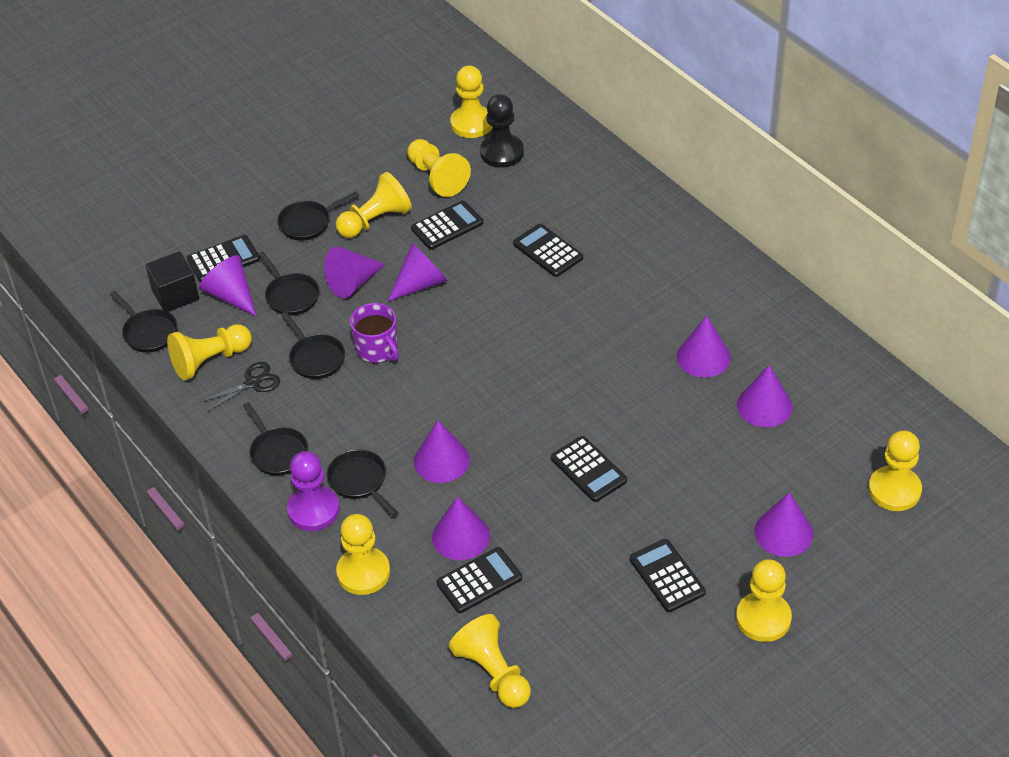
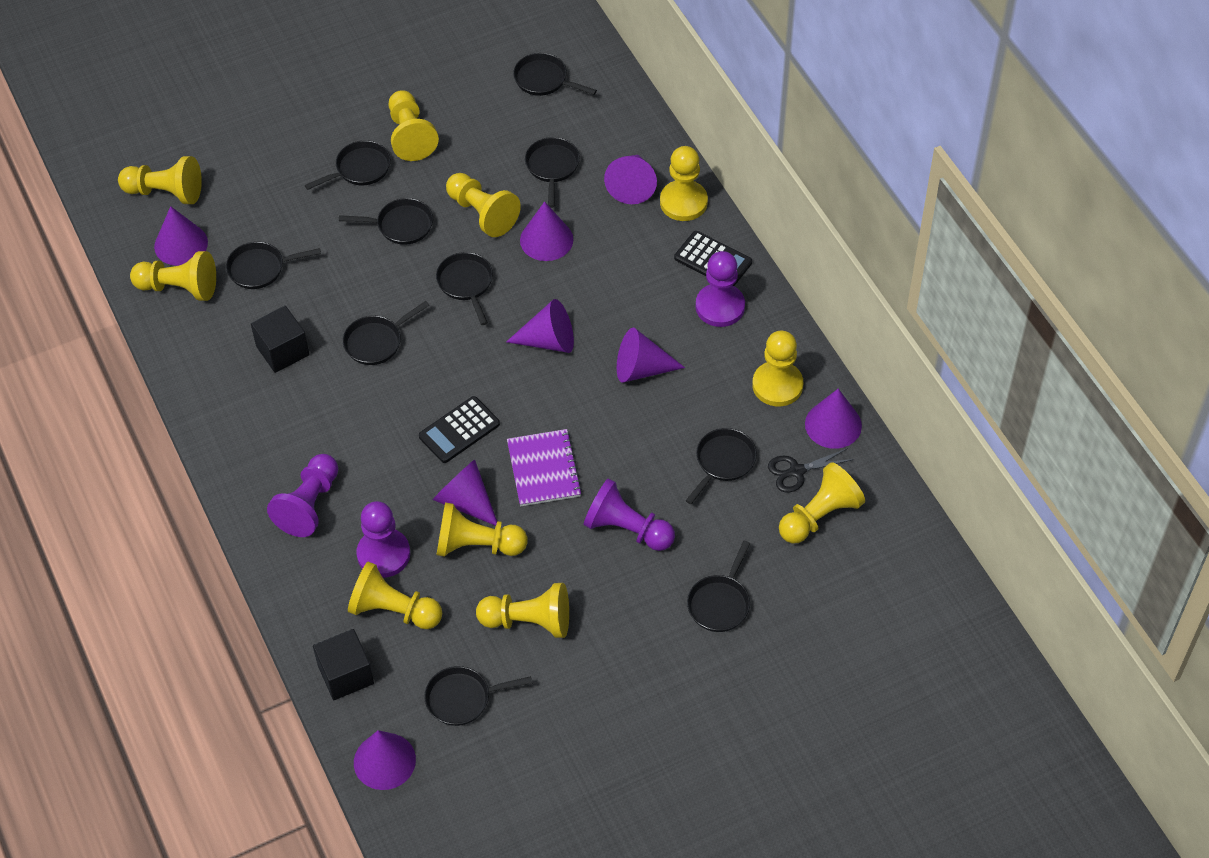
black calculator: [187,235,260,282] [411,201,483,250] [436,547,522,613] [513,224,583,277] [551,436,627,502] [629,539,706,612] = 6 -> [419,396,500,463] [674,231,752,286] = 2
black cube: [145,251,199,312] = 1 -> [251,306,310,373] [313,629,374,700] = 2
black pan: [110,291,178,353] [243,402,308,476] [258,252,319,316] [277,191,359,241] [281,312,345,379] [327,449,398,517] = 6 -> [226,242,321,289] [305,141,391,190] [339,198,433,245] [343,301,430,365] [424,666,532,726] [436,252,493,325] [513,53,597,96] [525,137,580,208] [685,428,757,504] [687,541,750,632] = 10
black pawn: [480,94,524,168] = 1 -> none = 0
purple mug: [350,303,399,363] = 1 -> none = 0
purple notebook: none = 0 -> [507,429,582,506] = 1
purple pawn: [287,451,339,531] = 1 -> [267,454,338,537] [357,501,410,578] [584,478,675,551] [696,251,745,327] = 4
yellow pawn: [167,324,252,380] [336,172,412,238] [336,514,390,595] [407,139,471,197] [449,614,531,708] [450,65,493,138] [736,559,792,642] [868,431,922,511] = 8 -> [118,156,202,204] [130,251,216,301] [348,562,442,629] [388,90,439,161] [437,502,528,557] [446,173,521,237] [476,583,569,638] [660,146,708,221] [752,331,803,406] [779,462,865,544] = 10

